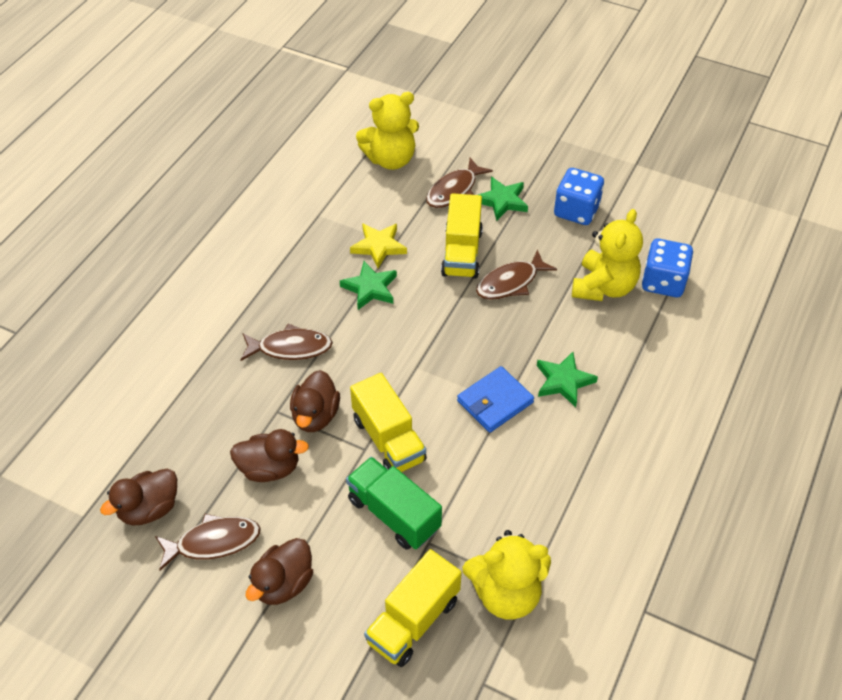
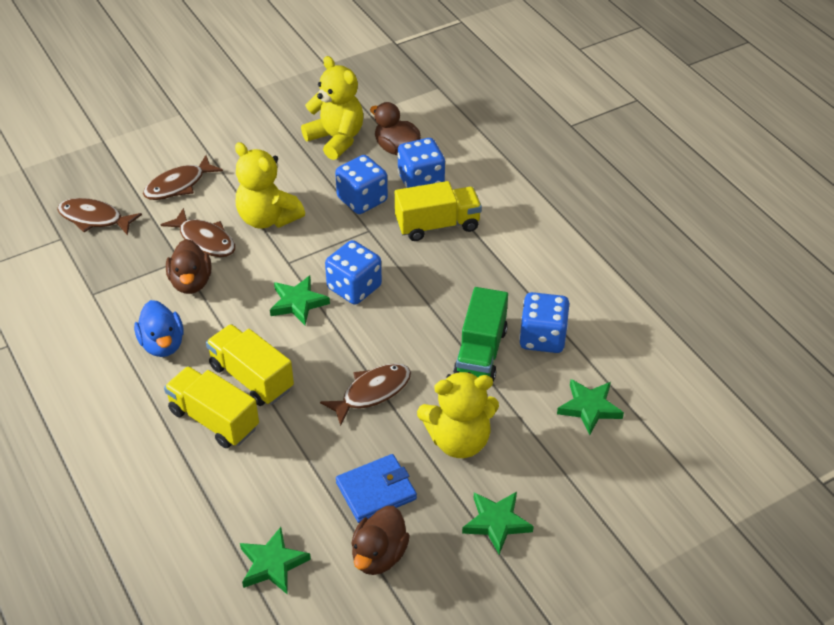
blue dice: [554,168,604,225] [642,239,693,297] = 2 -> [325,240,382,305] [335,155,388,214] [398,138,445,188] [519,292,570,353] = 4
blue duck: none = 0 -> [134,300,184,357] = 1
brown duck: [100,469,177,526] [230,429,309,482] [246,538,313,605] [290,370,340,432] = 4 -> [166,239,211,294] [351,506,410,575] [370,102,421,155] = 3
green star: [340,261,397,310] [478,177,528,221] [537,352,598,407] = 3 -> [240,527,311,594] [270,275,330,325] [462,492,534,554] [557,379,624,435] = 4
yellow star: [350,223,407,268] = 1 -> none = 0

